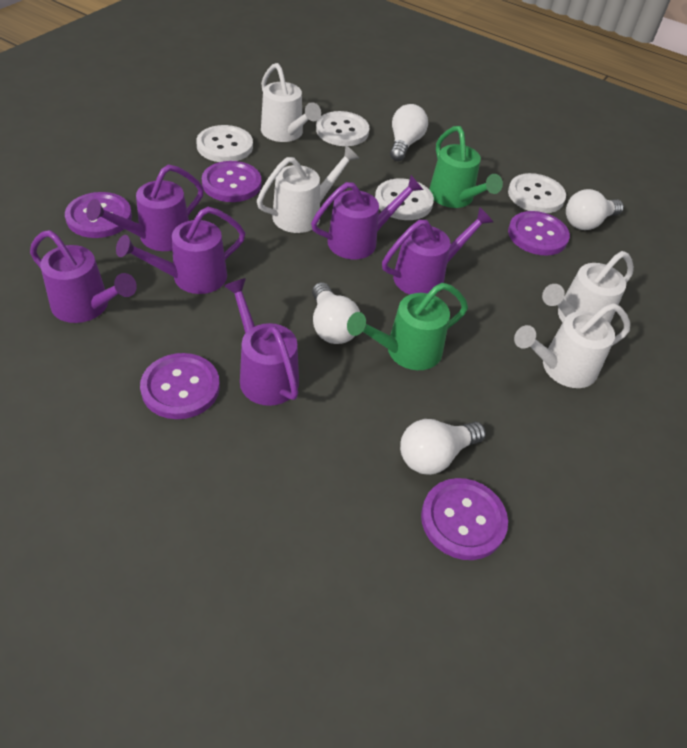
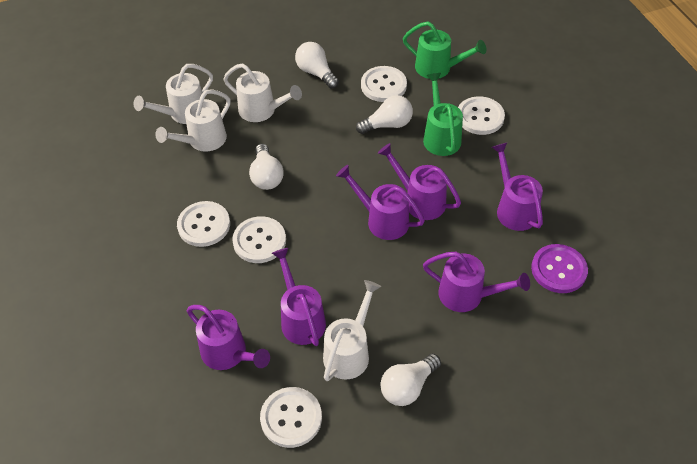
purple button: [65,192,132,238] [140,353,220,419] [202,161,261,202] [421,478,508,560] [508,211,570,256] = 5 -> [531,244,588,293] = 1
white button: [196,125,253,162] [316,111,369,146] [375,179,434,220] [508,173,566,213] = 4 -> [177,201,230,247] [232,216,286,263] [260,387,322,448] [361,66,407,102] [458,96,505,135] = 5

